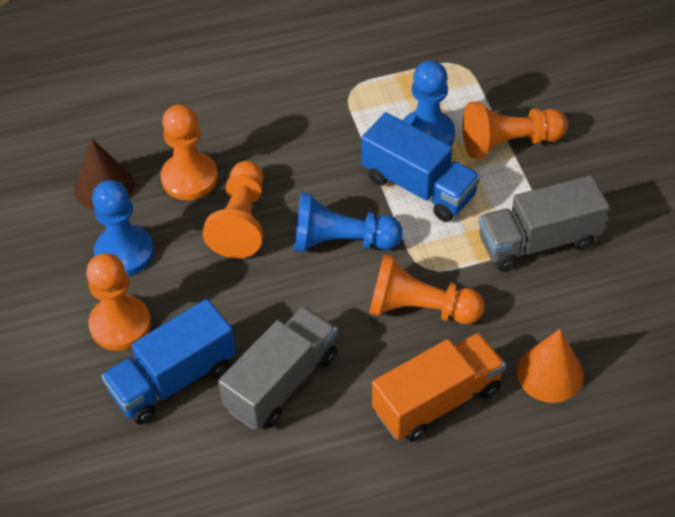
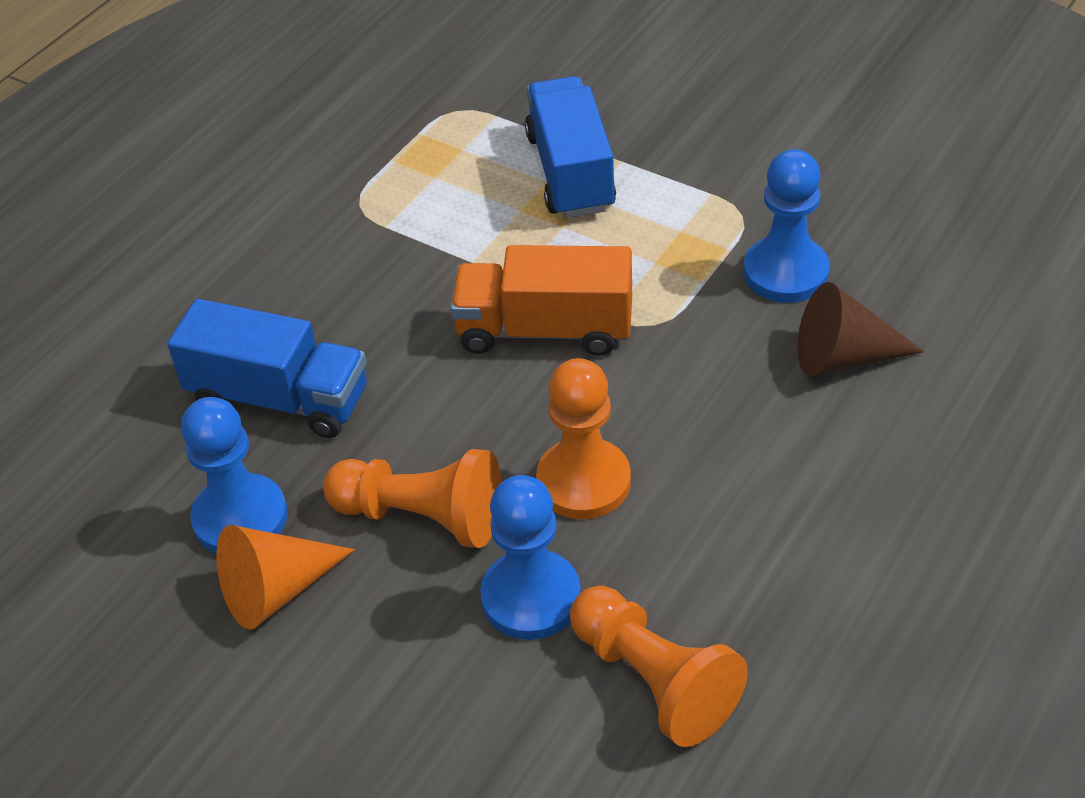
grey truck: [218,306,337,430] [479,175,609,271] = 2 -> none = 0
orange pawn: [86,253,151,351] [161,104,218,200] [203,161,263,258] [369,254,484,324] [463,101,568,159] = 5 -> [323,449,501,548] [536,358,631,519] [570,586,748,747] = 3

